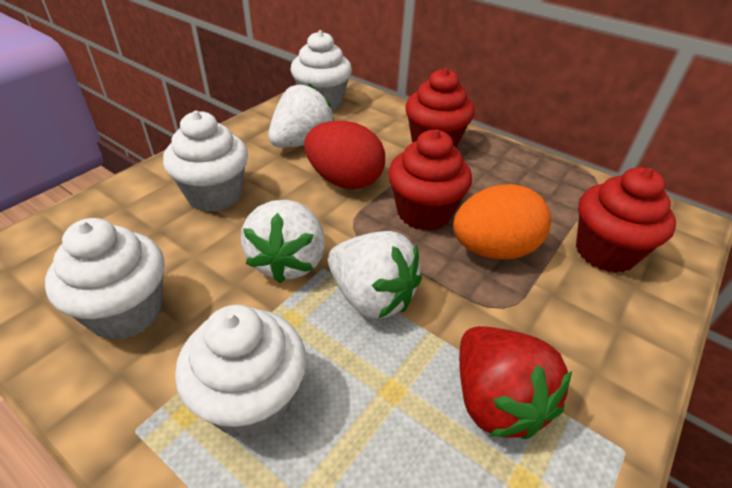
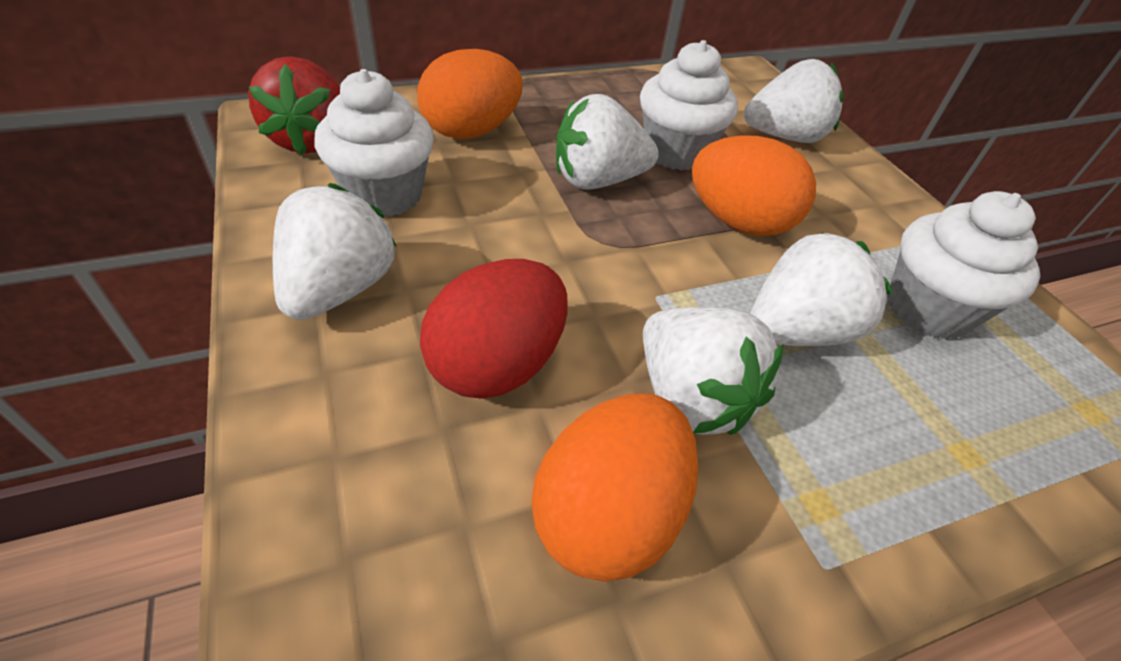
orange egg: [453,184,551,260] = 1 -> [417,49,523,139] [532,393,698,582] [692,135,816,236] = 3
red cupcake: [388,129,472,231] [405,68,475,148] [576,167,676,273] = 3 -> none = 0
white cupcake: [45,218,165,340] [163,111,248,212] [175,305,306,439] [291,30,352,110] = 4 -> [314,69,434,217] [640,40,738,170] [887,191,1041,340] = 3
white strawberry: [241,200,325,283] [268,84,334,148] [328,231,422,319] = 3 -> [273,183,397,320] [556,94,659,190] [643,307,784,435] [744,59,844,143] [750,232,893,346] = 5

